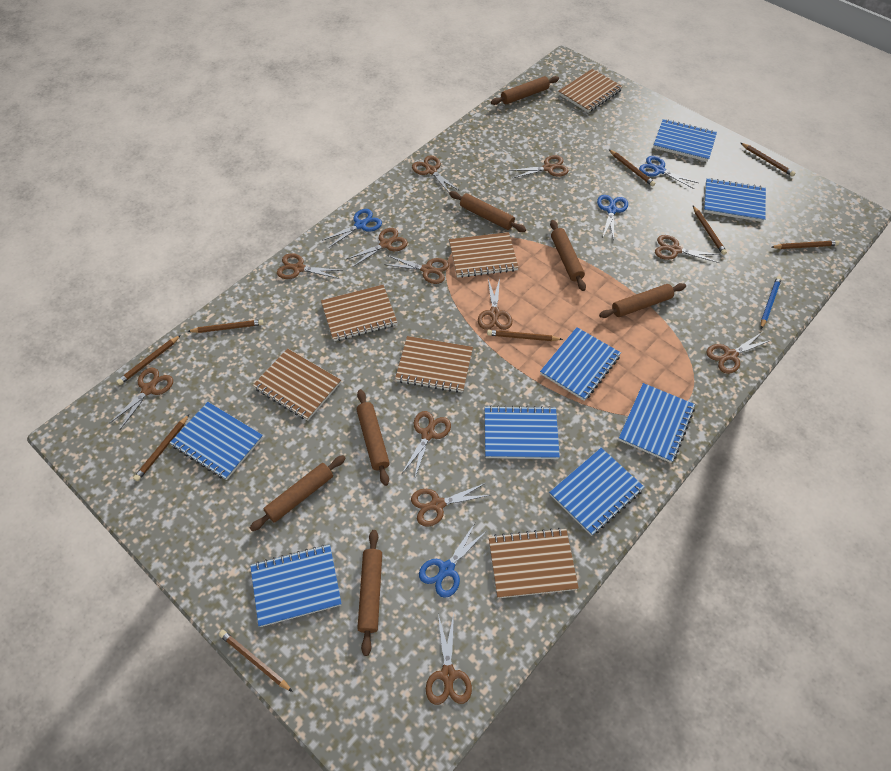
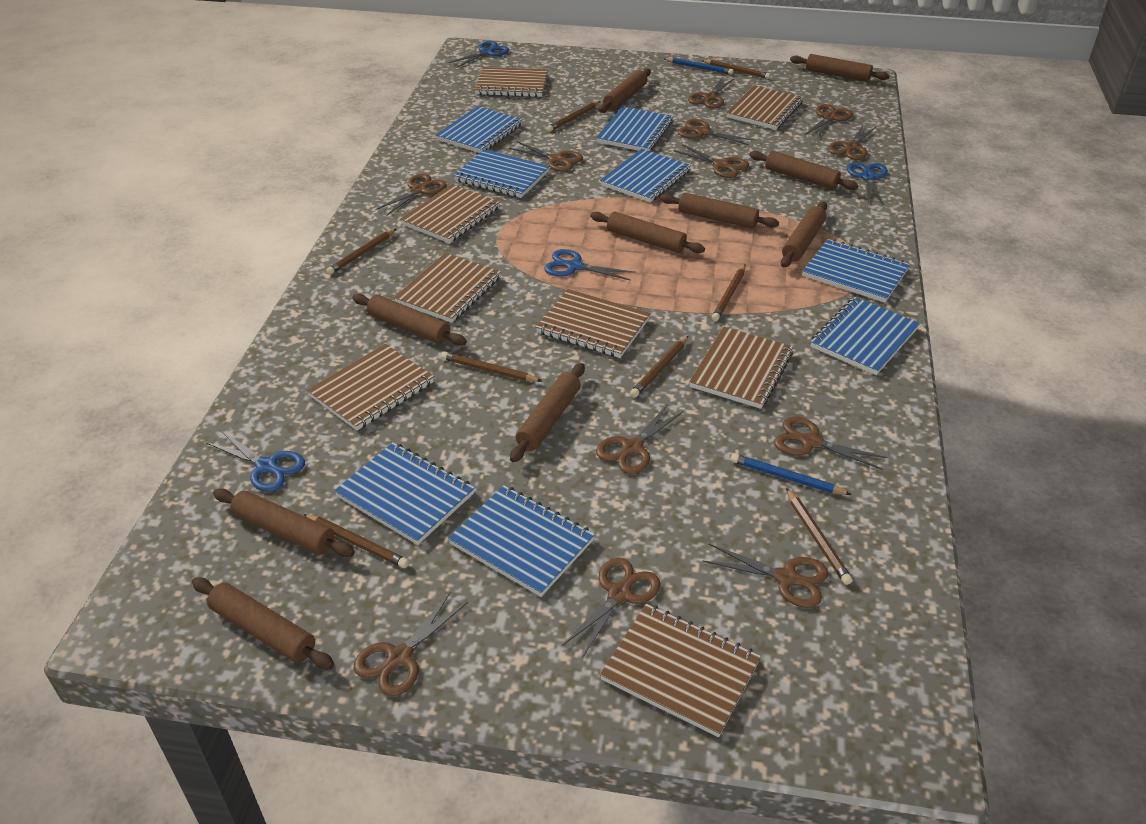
blue pencil: [761,276,782,329] = 1 -> [663,58,734,75] [731,453,852,495] = 2
brown notebook: [253,348,341,421] [321,285,397,341] [395,336,473,393] [449,232,519,278] [489,528,579,598] [558,69,623,113] = 6 -> [307,344,434,430] [394,253,501,323] [400,184,500,243] [474,67,548,97] [536,289,650,358] [600,604,761,737] [689,327,793,409] [726,85,803,130] = 8
brown pencil: [116,335,181,385] [133,415,189,481] [187,319,264,333] [219,630,293,692] [487,330,563,341] [609,150,656,187] [693,206,727,255] [741,143,795,177] [771,240,839,249] = 9 -> [303,514,409,568] [326,228,397,275] [441,351,543,382] [547,101,601,132] [630,336,688,398] [701,60,771,79] [712,264,746,321] [786,488,853,585] = 8
brown rolling pin: [250,455,346,531] [356,389,390,486] [357,530,382,656] [449,191,526,232] [491,76,559,105] [550,220,586,291] [599,283,686,318] = 7 -> [192,577,334,669] [213,488,355,557] [352,294,467,346] [510,363,585,463] [590,212,705,253] [599,69,651,113] [660,193,779,229] [749,151,858,190] [781,202,827,267] [790,54,890,82] = 10

